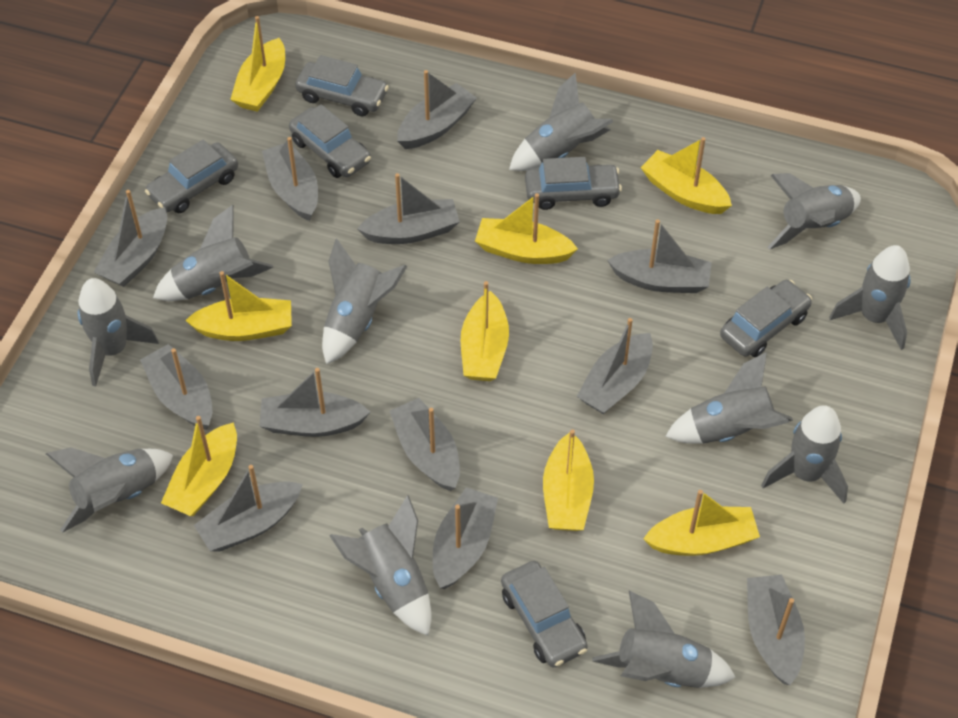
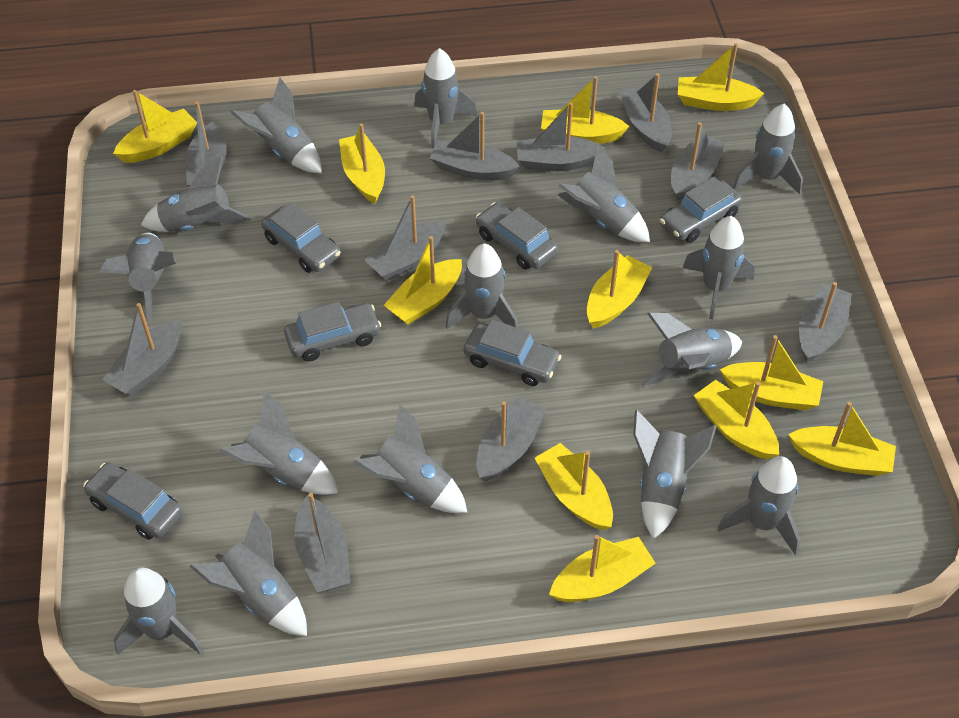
grey boat: [94,190,167,287] [140,344,212,430] [194,465,303,552] [260,368,370,437] [262,137,318,221] [357,173,460,244] [390,398,460,491] [397,70,477,149] [433,487,498,589] [577,318,653,414] [607,219,712,293] [747,575,805,685] = 12 -> [102,303,182,396] [185,101,227,186] [294,493,350,593] [364,195,446,281] [430,112,520,180] [476,396,546,481] [516,102,606,171] [620,73,672,153] [671,122,725,201] [799,282,852,363] = 10
grey rocket: [46,447,173,533] [77,278,159,387] [153,205,273,301] [322,238,407,364] [330,495,432,636] [509,72,613,171] [592,591,736,688] [665,352,793,444] [761,405,848,503] [768,173,861,249] [829,245,911,350] = 11 -> [100,232,176,321] [114,567,203,655] [141,156,251,232] [190,509,307,636] [220,390,339,495] [230,77,322,173] [354,403,467,513] [414,48,477,149] [445,243,518,329] [558,145,650,242] [633,410,717,539] [641,313,742,386] [682,216,755,319] [717,456,800,556] [733,104,803,195] = 15
yellow boat: [161,416,237,516] [185,271,292,341] [230,16,285,112] [461,281,509,381] [475,193,578,264] [543,429,594,531] [641,137,732,214] [643,490,760,556] = 8 -> [113,90,197,163] [339,123,385,204] [384,236,462,325] [535,443,613,530] [541,76,630,144] [549,535,656,602] [587,250,652,329] [678,43,764,111] [694,380,779,459] [720,335,823,410] [788,402,896,476] = 11

